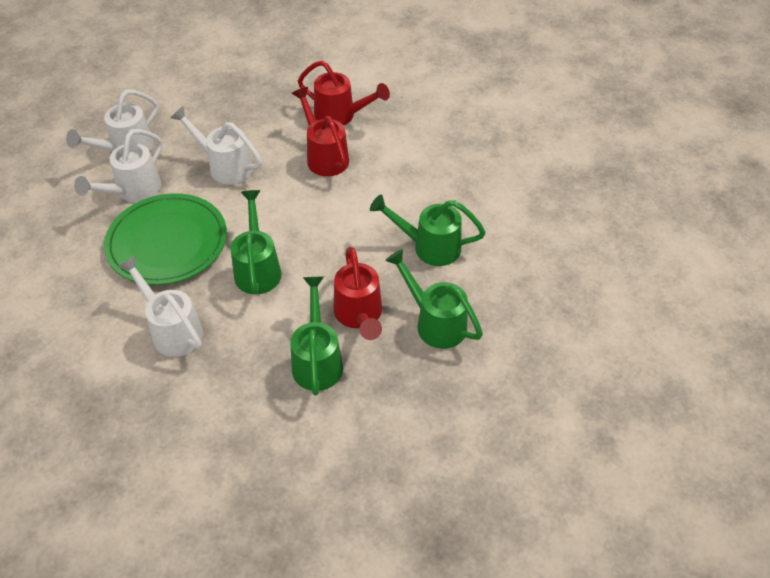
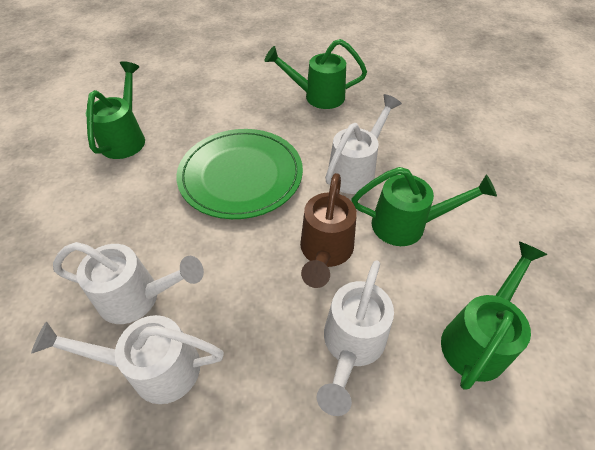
brown watering can: none = 0 -> [300,173,357,288] = 1
red watering can: [292,87,349,176] [298,60,390,125] [334,247,382,340] = 3 -> none = 0

